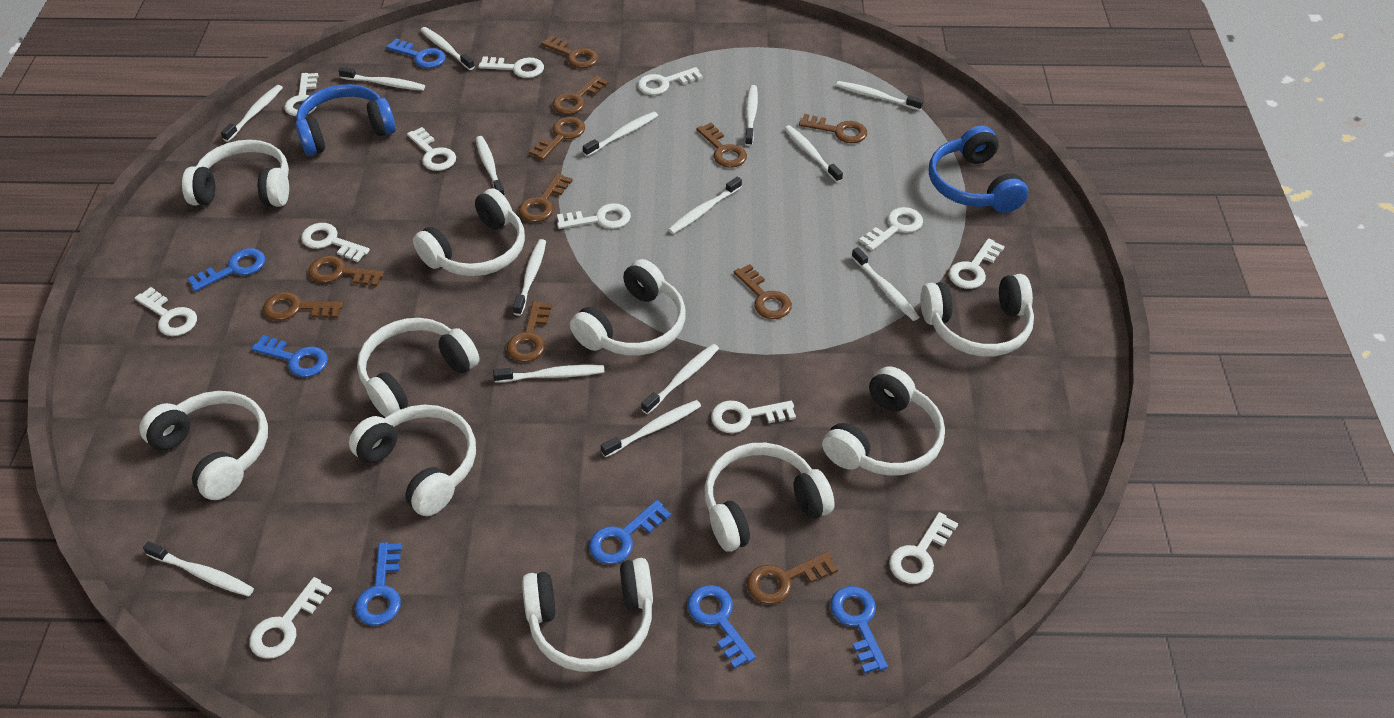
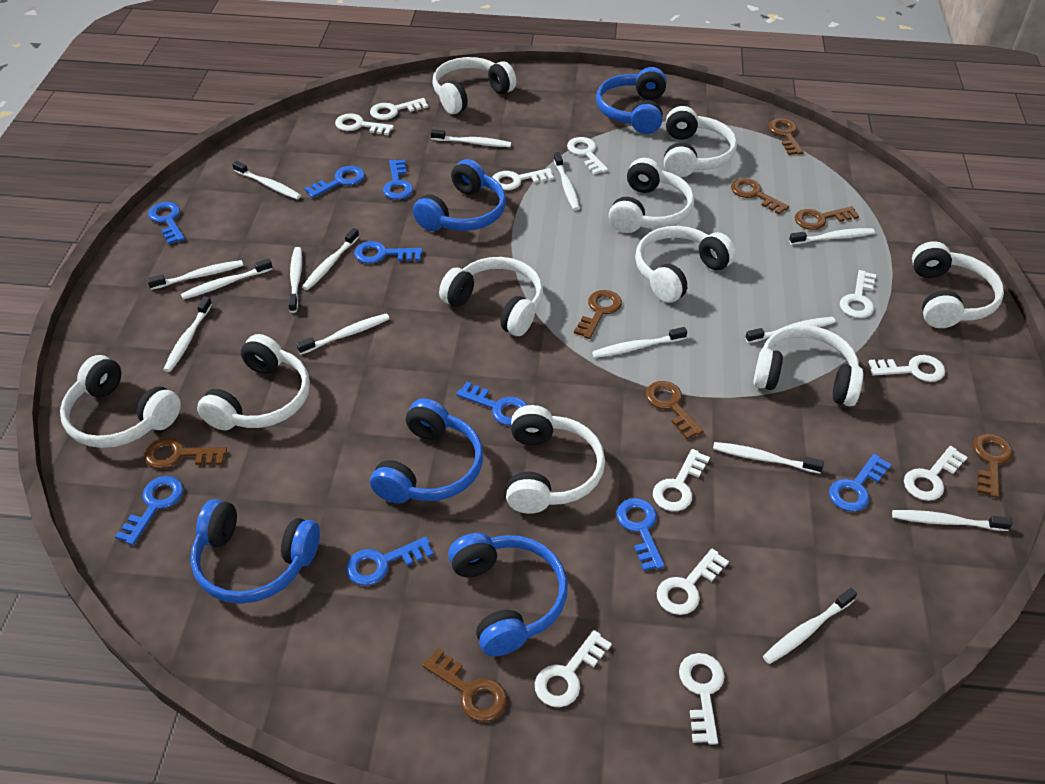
blue headphones: [296,84,396,156] [929,125,1028,213] = 2 -> [190,499,320,604] [370,399,483,503] [413,159,506,231] [448,533,568,656] [596,67,667,134] = 5
blue key: [187,248,265,292] [251,335,328,377] [355,542,402,626] [386,39,446,68] [589,500,671,564] [687,585,756,669] [830,586,888,673] = 7 -> [115,476,184,545] [148,202,185,244] [304,166,365,198] [346,537,434,586] [354,241,423,264] [383,159,413,199] [456,382,527,426] [616,498,665,571] [829,454,891,512] = 9
brown key: [263,292,343,321] [308,256,385,287] [507,301,552,362] [518,173,573,222] [529,117,585,160] [541,36,598,68] [552,75,609,115] [696,123,747,168] [734,264,792,319] [747,552,838,604] [799,114,867,143] = 11 -> [144,438,227,469] [422,648,507,722] [574,290,622,339] [646,381,704,439] [731,178,789,214] [768,118,804,155] [795,206,859,230] [973,433,1013,498] = 8
white key: [135,287,197,336] [249,577,332,659] [284,73,319,116] [301,223,370,262] [407,127,456,171] [478,56,544,78] [557,203,631,229] [638,67,703,95] [711,400,796,433] [859,207,923,251] [889,512,958,584] [949,238,1005,289] = 12 -> [335,113,394,135] [370,98,428,120] [492,168,554,190] [535,630,612,707] [567,137,608,175] [653,449,710,511] [657,549,729,615] [679,653,725,745] [840,270,876,318] [869,355,945,382] [904,446,968,501] = 11

